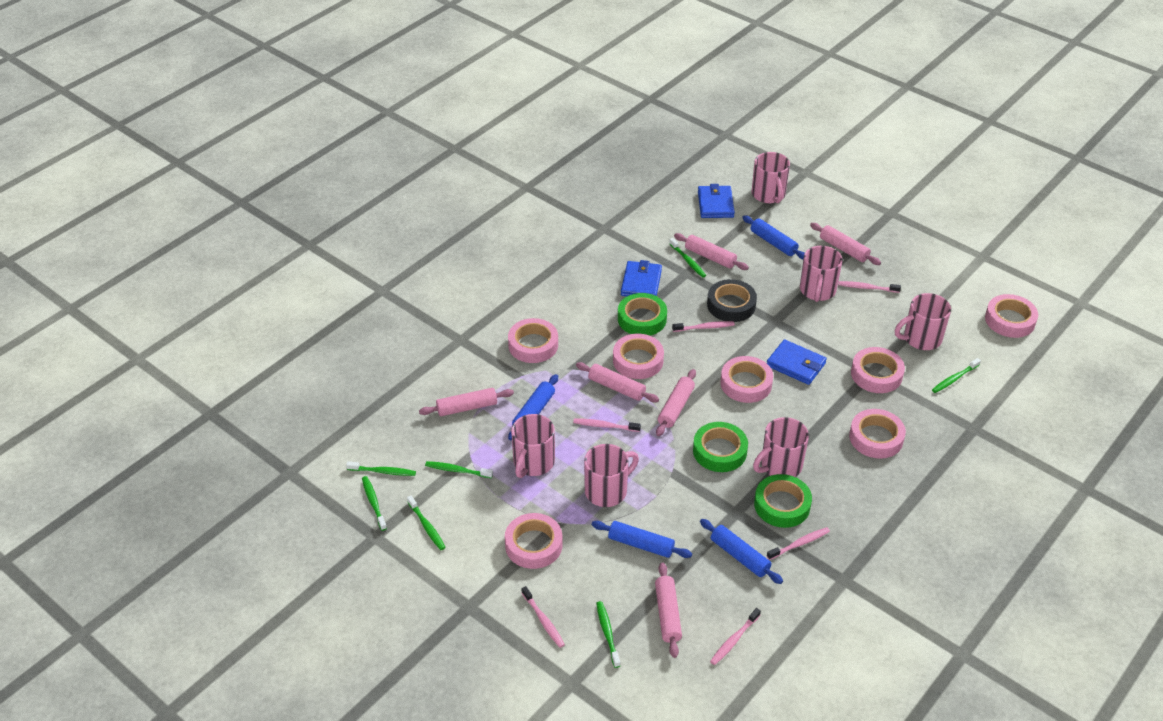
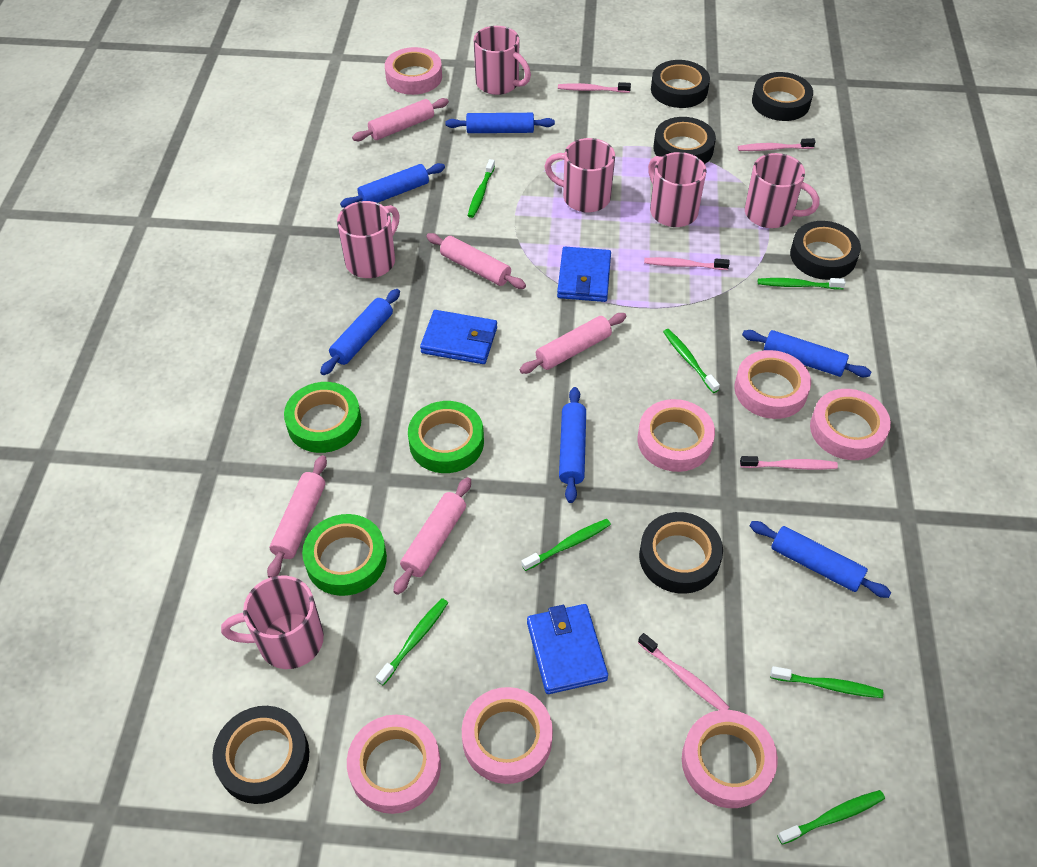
black tape: [707,279,757,322] = 1 -> [212,706,309,804] [639,512,723,594] [651,60,710,108] [653,117,716,164] [752,72,813,121] [790,221,861,280] = 6
blue rolling pin: [508,374,558,440] [592,521,692,558] [700,519,783,584] [742,215,805,259] = 4 -> [320,289,400,375] [340,163,445,208] [445,113,555,133] [559,387,586,503] [742,330,871,377] [750,521,891,598] = 6
pink rolling pin: [419,388,514,416] [576,362,659,402] [655,562,682,658] [656,369,696,436] [674,233,749,270] [810,223,881,265] = 6 -> [267,455,327,578] [352,98,449,141] [393,477,471,595] [426,233,526,289] [519,313,626,374] = 5
pink toothbrush: [521,586,565,648] [573,418,641,432] [672,321,735,332] [710,608,761,665] [767,527,830,560] [838,281,901,293] = 6 -> [558,82,631,93] [638,633,730,710] [644,257,730,270] [738,138,815,151] [740,456,838,470] = 5

